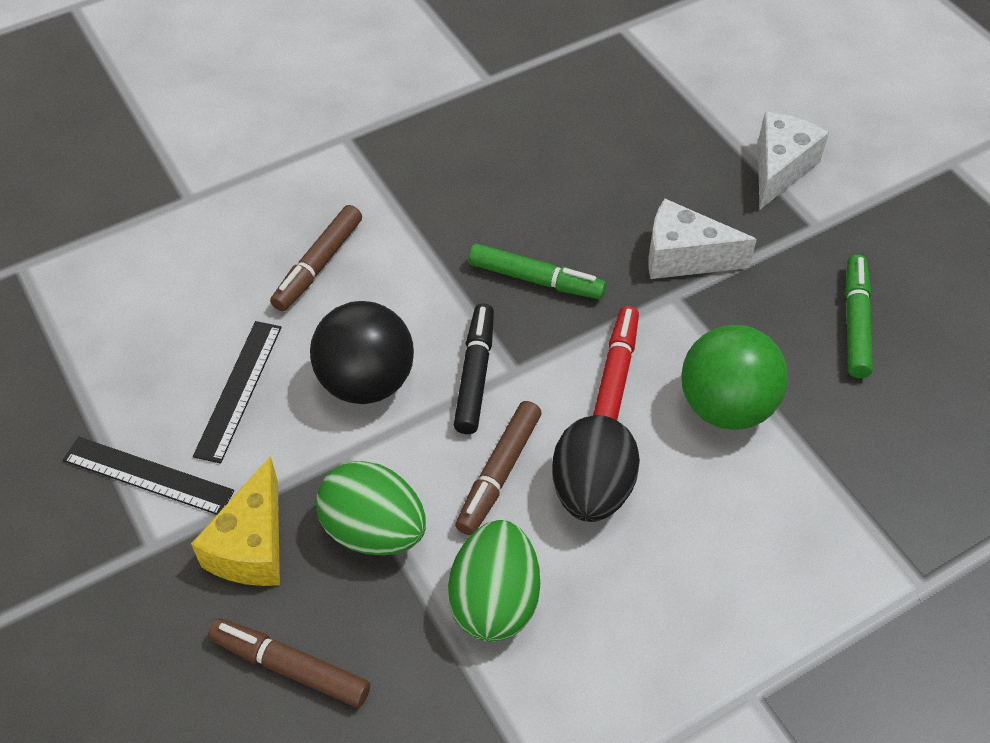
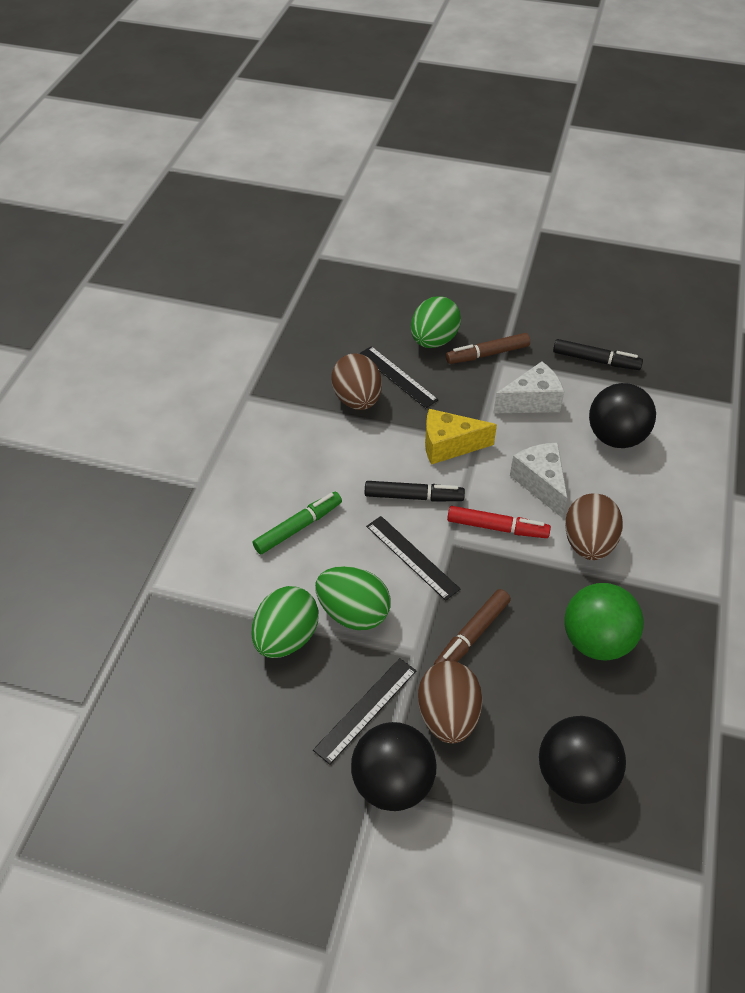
black ball: [310,301,414,404] = 1 -> [351,722,436,811] [539,716,626,804] [589,383,656,448] = 3
black egg: [552,415,640,522] = 1 -> none = 0
black marker: [454,304,494,434] = 1 -> [365,481,465,502] [553,339,643,370] = 2
black ruler: [63,437,234,515] [193,321,282,464] = 2 -> [313,658,416,765] [359,346,438,408] [366,516,460,601] = 3
brown egg: none = 0 -> [332,353,382,410] [418,661,482,743] [565,493,623,560] = 3
brown marker: [208,618,370,708] [270,205,362,311] [455,401,542,535] = 3 -> [434,589,511,665] [446,333,530,364] = 2
green egg: [316,461,426,555] [448,520,540,642] = 2 -> [251,586,319,658] [315,566,391,630] [411,296,461,348] = 3
green marker: [468,243,606,299] [845,255,873,378] = 2 -> [253,492,342,554] = 1

